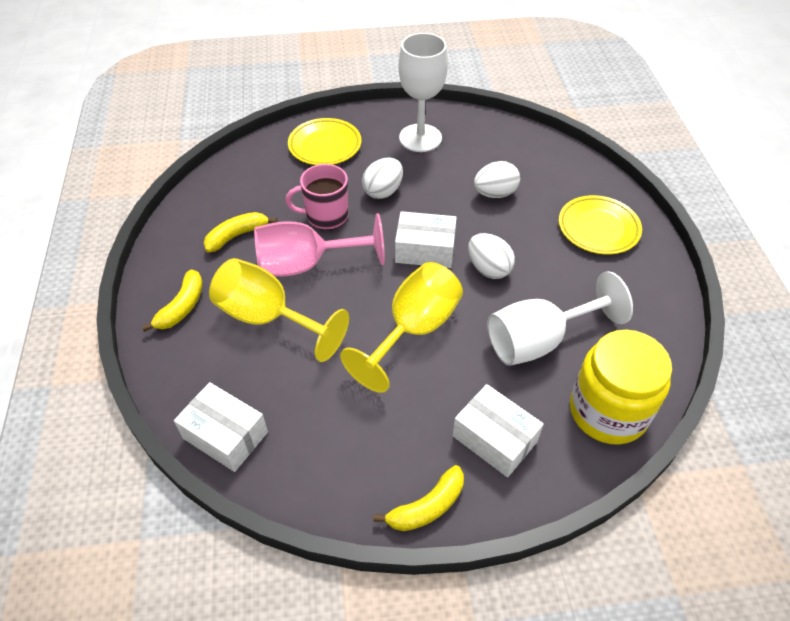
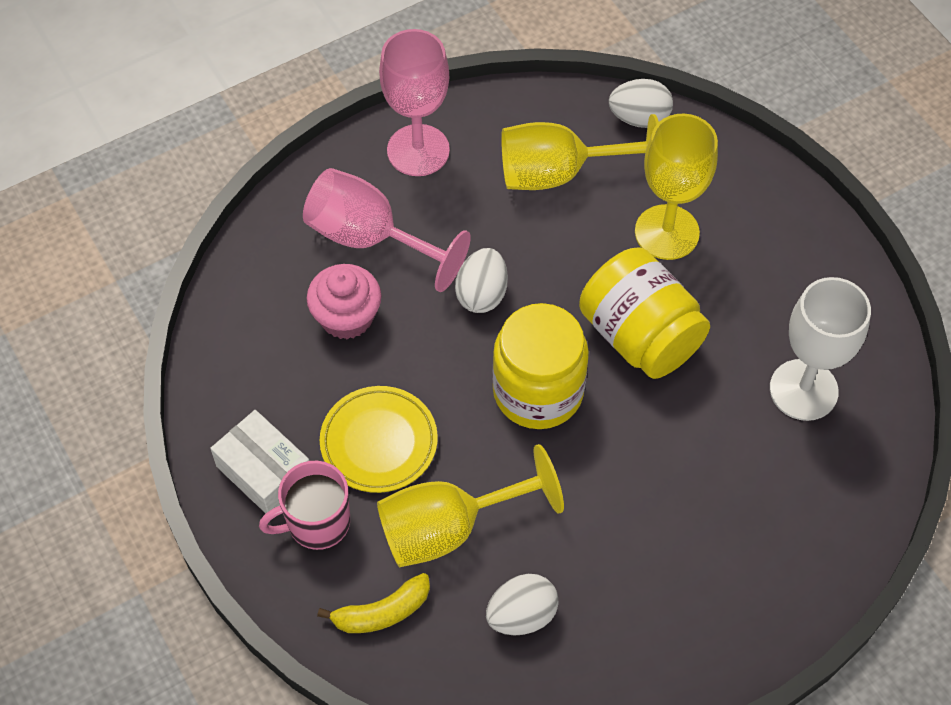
pink cupcake: none = 0 -> [307,264,382,339] = 1
pink goblet: [254,213,385,277] = 1 -> [303,168,471,292] [379,29,450,176] = 2
white box: [174,382,268,472] [395,211,457,268] [452,384,544,477] = 3 -> [210,410,309,514] = 1
white goblet: [398,33,448,152] [487,271,633,366] = 2 -> [770,277,871,421] = 1
yellow banana: [142,269,203,332] [204,212,277,253] [374,465,464,531] = 3 -> [317,573,430,633] = 1
yellow goblet: [209,258,349,362] [340,262,463,393] = 2 -> [377,444,564,567] [501,114,659,190] [635,114,718,260] = 3
yellow jar: [570,330,672,445] = 1 -> [492,303,589,429] [579,247,710,379] = 2
yellow plate: [288,118,361,165] [559,195,642,255] = 2 -> [320,386,438,493] = 1

